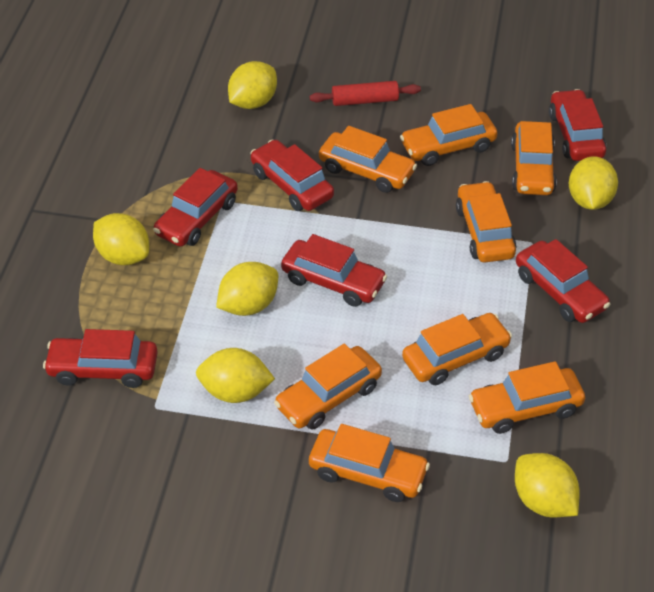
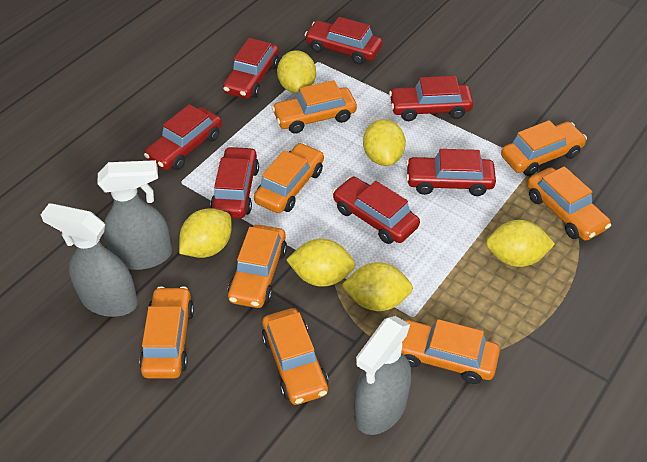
grey spray bottle: none = 0 -> [40,203,138,317] [98,160,172,270] [354,316,411,435] = 3
red car: [43,329,158,388] [153,168,238,247] [250,140,334,211] [281,234,387,307] [516,239,610,323] [549,89,606,161] = 6 -> [144,104,222,170] [210,146,259,218] [223,38,279,99] [305,17,382,65] [333,177,420,244] [389,76,473,121] [406,149,496,196] = 7
red rolling pin: [310,81,421,106] = 1 -> none = 0

